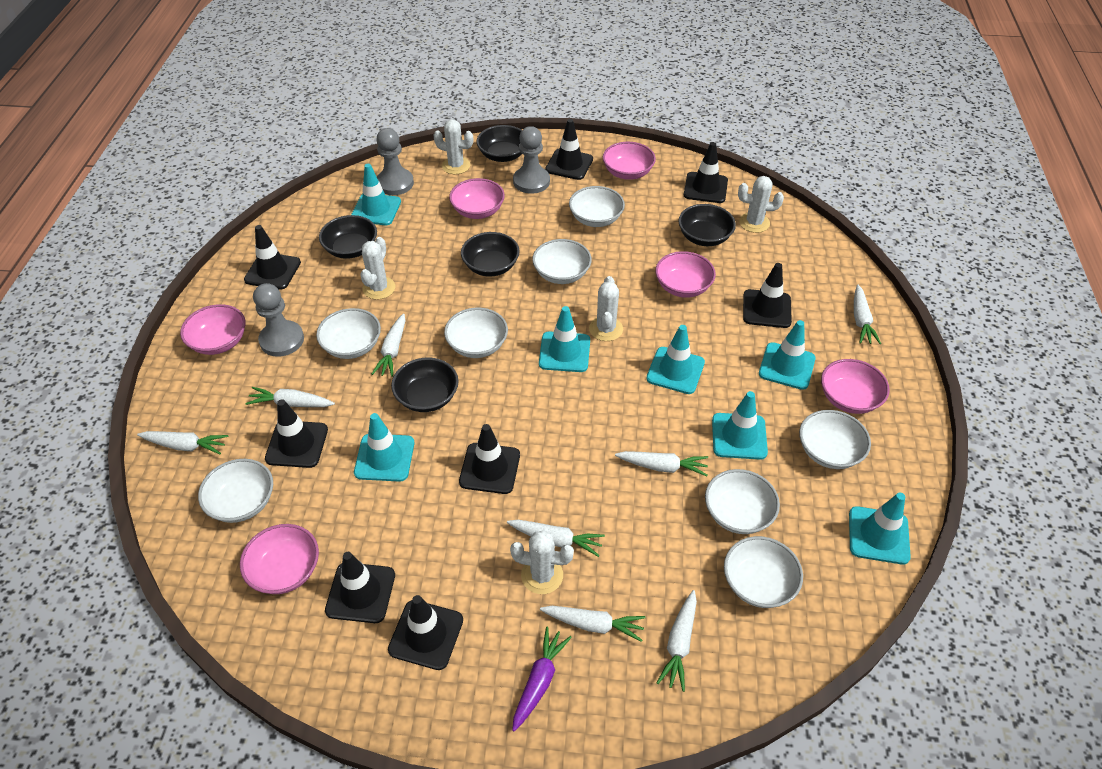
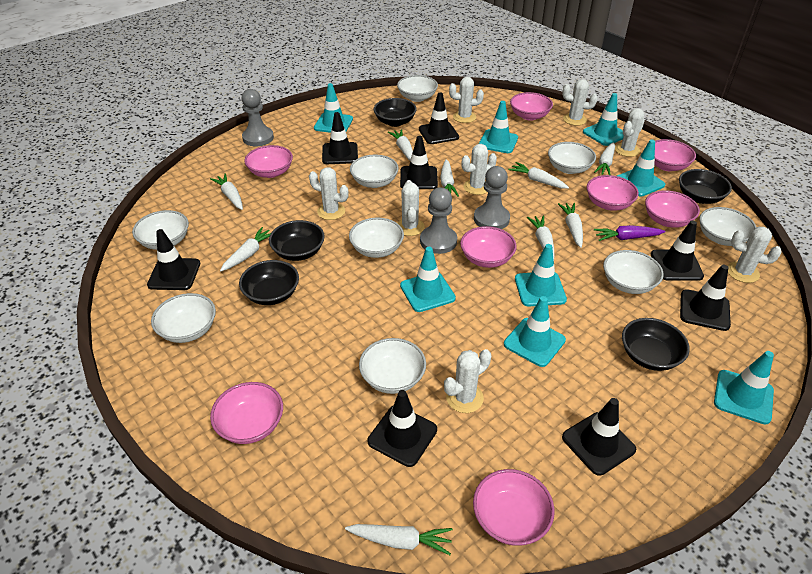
pink bowl: [180,304,245,355] [240,524,319,594] [449,178,505,219] [603,142,656,180] [655,251,716,298] [821,359,890,414] = 6 -> [210,382,283,444] [244,145,293,178] [460,226,517,268] [473,469,555,546] [510,92,553,121] [587,175,639,211] [645,190,700,228] [654,139,696,171] = 8
turquoise traffic cone: [351,164,401,225] [354,413,414,482] [539,306,590,372] [646,325,705,394] [712,391,768,460] [759,320,816,390] [849,493,911,565] = 7 -> [314,83,353,133] [400,247,456,312] [479,101,518,153] [504,296,566,367] [515,244,567,306] [583,93,624,146] [617,139,665,196] [714,351,774,424] = 8
white bowl: [198,459,273,523] [316,308,381,359] [444,308,508,358] [532,239,592,284] [569,186,625,227] [705,469,780,534] [724,536,803,608] [799,410,871,469] = 8 -> [132,210,189,250] [151,293,216,343] [349,217,404,258] [350,155,399,188] [359,338,426,394] [397,75,438,102] [548,142,596,174] [603,250,663,294] [699,207,756,246] = 9
white cactus: [360,237,395,300] [433,120,473,174] [510,530,574,594] [589,276,623,341] [738,176,784,233] = 5 -> [309,167,349,220] [397,180,425,236] [444,349,491,413] [449,77,484,123] [462,144,497,195] [562,79,598,126] [615,108,645,157] [728,227,781,283] = 8
white carrot: [137,431,228,454] [245,387,335,407] [372,313,406,377] [507,520,605,557] [540,606,646,642] [615,451,708,476] [657,590,697,692] [854,285,881,344] = 8 -> [210,174,243,210] [220,227,271,271] [345,524,453,555] [388,129,413,160] [440,159,459,197] [508,162,569,189] [527,215,555,260] [558,203,583,248] [594,142,615,175] = 9

